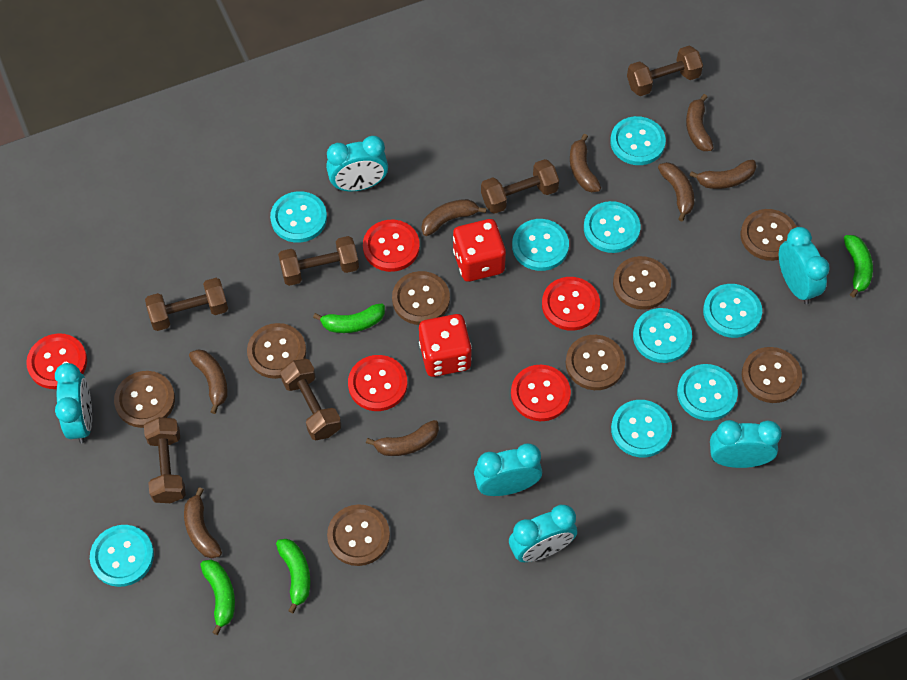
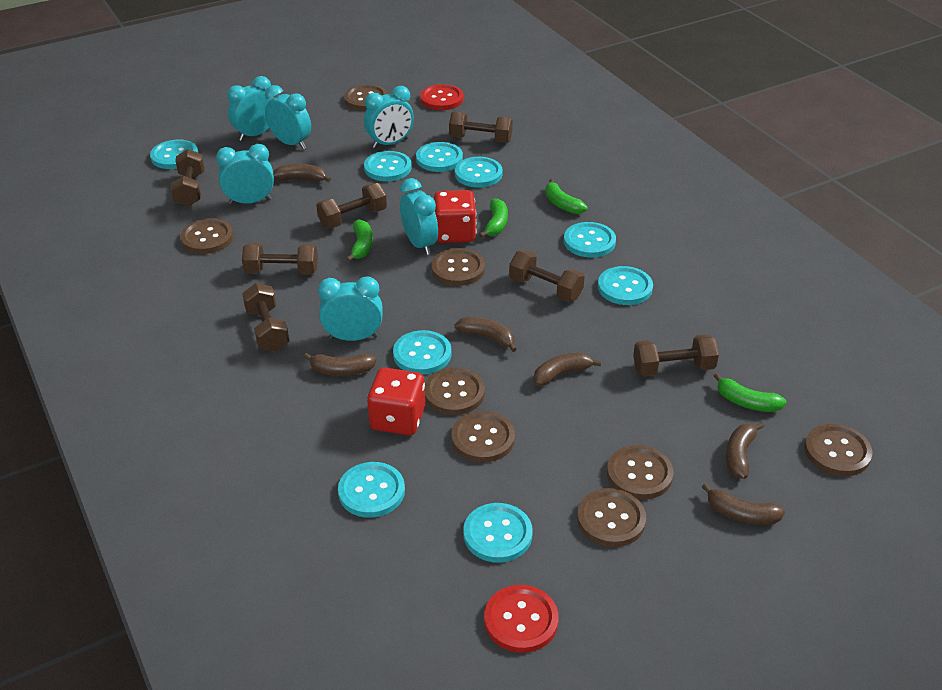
brown banana: [184,487,222,558] [189,349,228,414] [366,420,439,456] [422,199,487,236] [570,134,601,192] [658,162,694,222] [686,94,714,151] [689,160,757,189] = 8 -> [273,164,331,182] [304,353,377,376] [454,317,517,352] [534,353,601,386] [702,483,785,525] [726,422,764,479] = 6
brown dumbbell: [144,417,186,503] [145,278,228,331] [278,236,359,286] [280,359,341,440] [481,159,559,214] [627,46,703,96] = 6 -> [171,149,205,206] [242,243,318,275] [242,283,289,352] [316,183,387,228] [449,111,513,143] [509,250,585,302] [633,334,719,377] = 7
red button: [26,333,87,389] [348,355,407,411] [363,220,420,272] [511,365,571,421] [542,277,600,331] = 5 -> [420,84,464,110] [484,585,559,653] = 2

